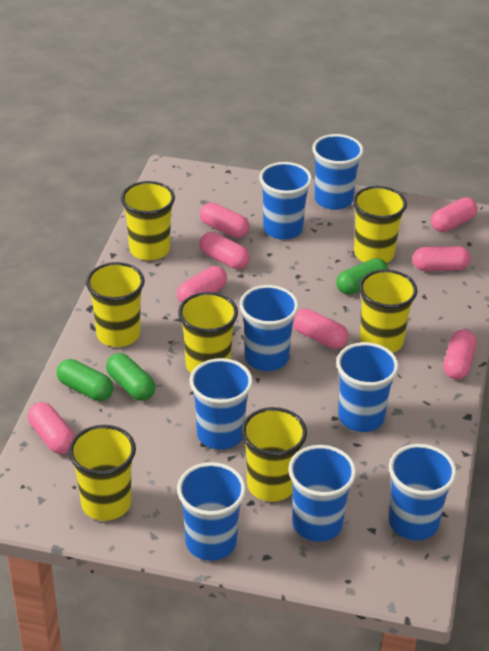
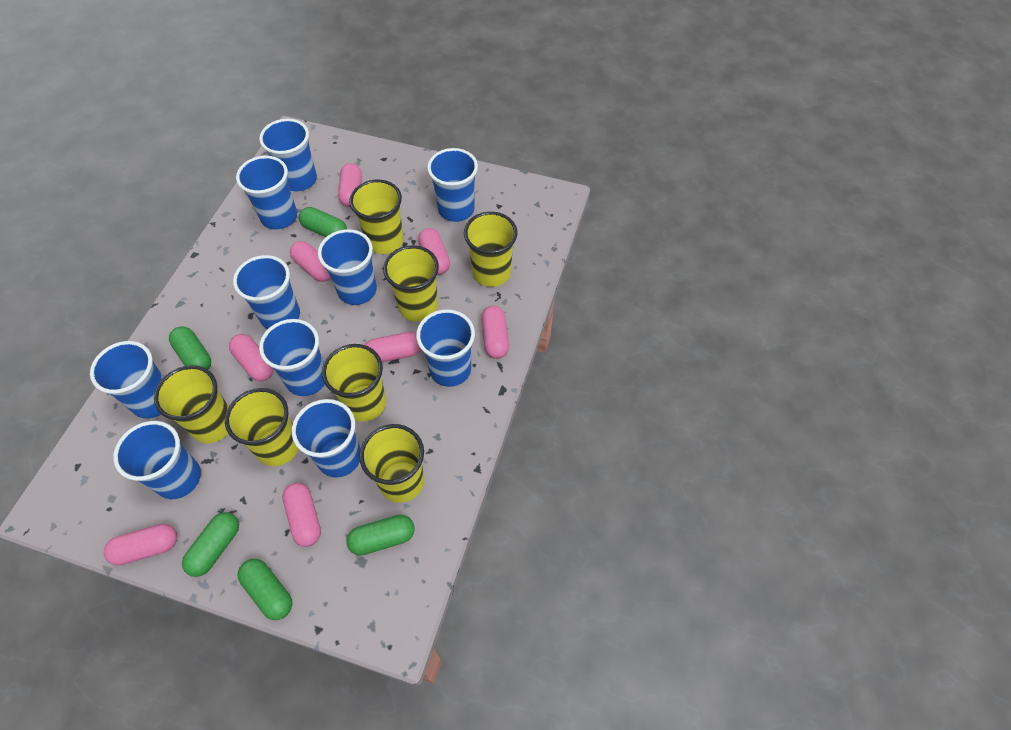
blue cup: [177,462,246,561] [189,358,253,449] [239,285,299,371] [259,162,312,240] [288,445,356,542] [312,134,363,210] [336,342,399,432] [389,444,457,540] = 8 -> [90,341,164,419] [113,421,201,499] [233,255,300,329] [236,156,297,229] [259,119,317,191] [259,319,325,396] [292,399,361,478] [318,229,377,305] [416,309,475,387] [427,148,478,222] = 10
green capsule: [57,359,114,401] [106,353,155,401] [336,258,389,295] = 3 -> [169,326,211,370] [182,512,239,577] [237,559,293,620] [299,207,347,237] [346,515,415,556] = 5

